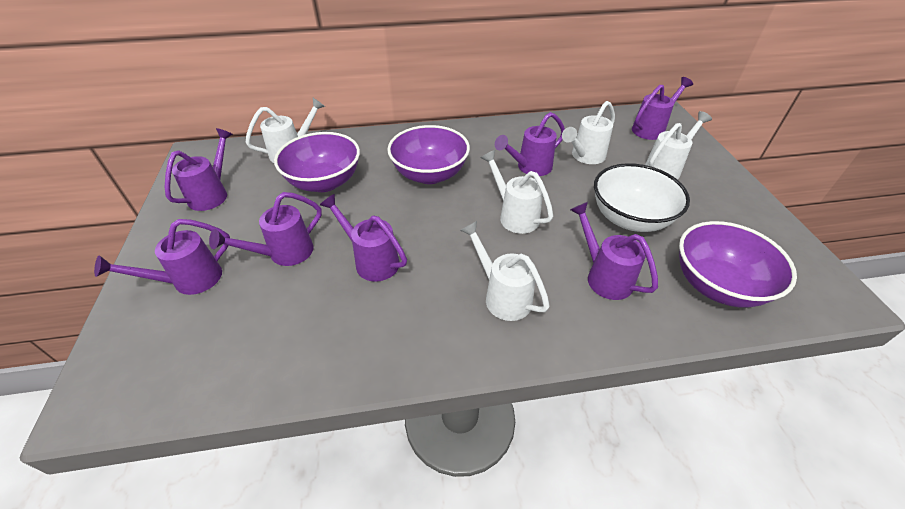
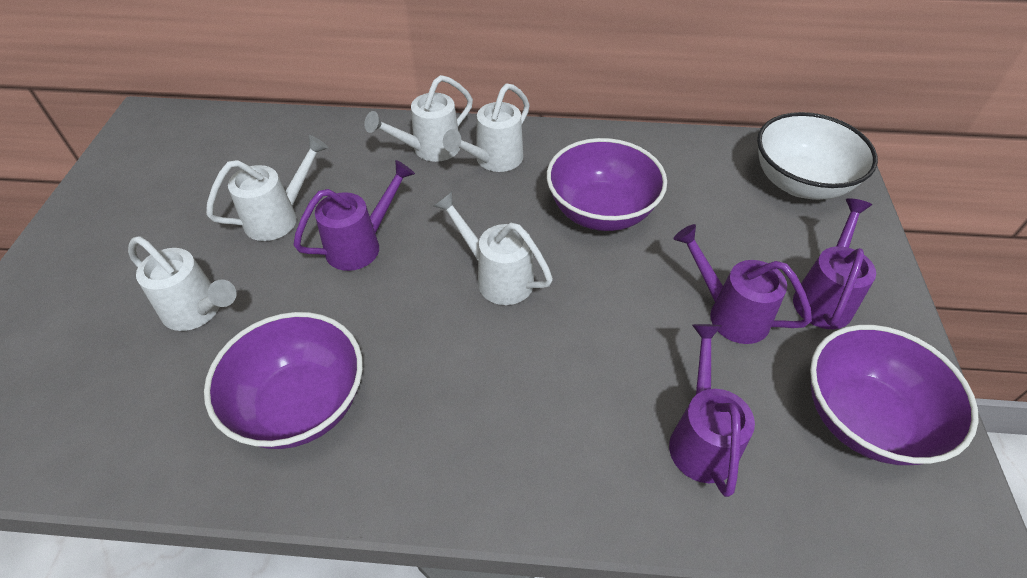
purple watering can: [94,219,230,295] [165,128,233,211] [209,192,322,266] [320,194,407,282] [495,112,565,176] [570,202,658,300] [632,77,693,140] = 7 -> [293,160,415,271] [669,324,755,497] [673,224,812,344] [793,198,876,329] = 4

